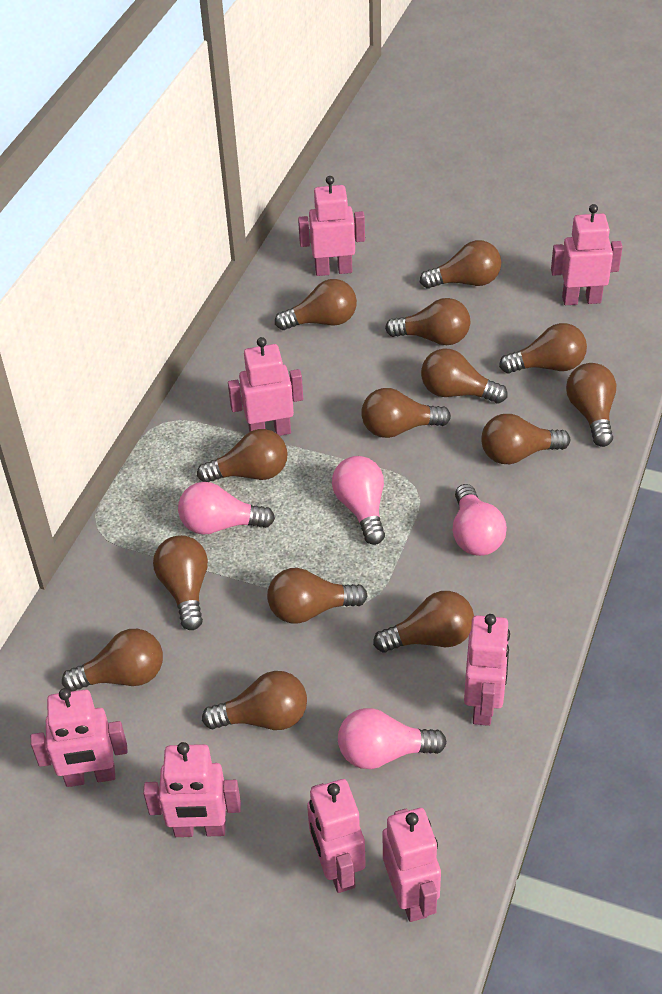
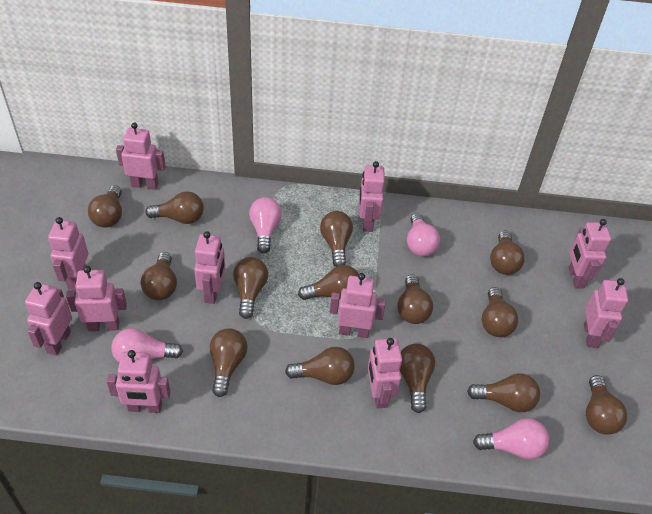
pink robot: [31,688,128,787] [143,742,241,837] [228,337,303,436] [298,176,365,276] [307,779,366,893] [382,808,441,922] [464,614,510,726] [551,204,623,305] = 8 -> [25,282,72,356] [48,217,88,290] [66,266,127,331] [106,350,171,413] [116,122,166,190] [194,231,225,304] [330,273,386,338] [359,161,385,232] [368,338,402,408] [569,219,611,289] [584,278,628,348] = 11

